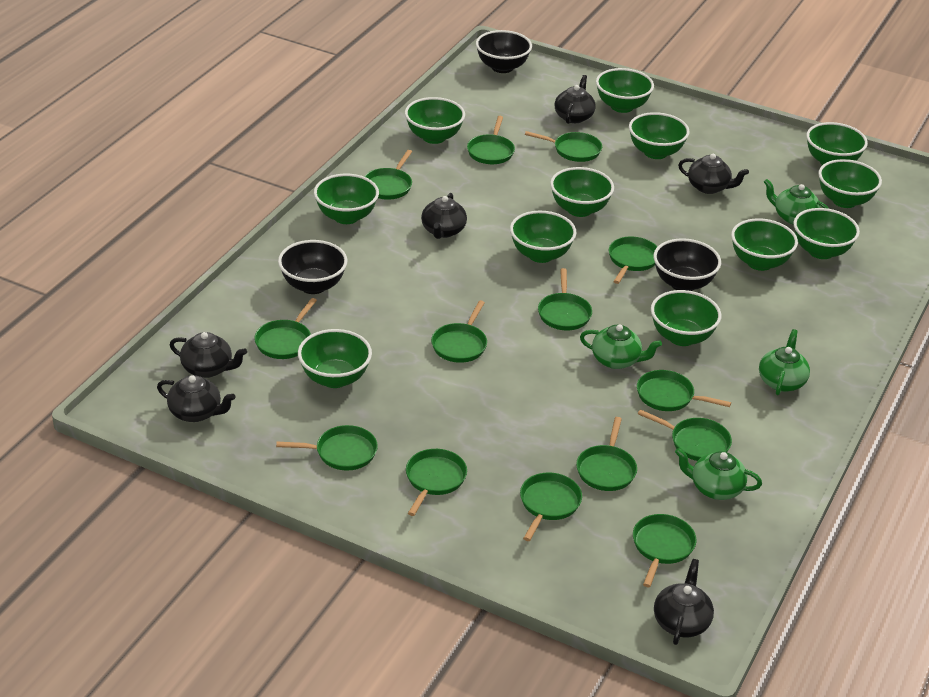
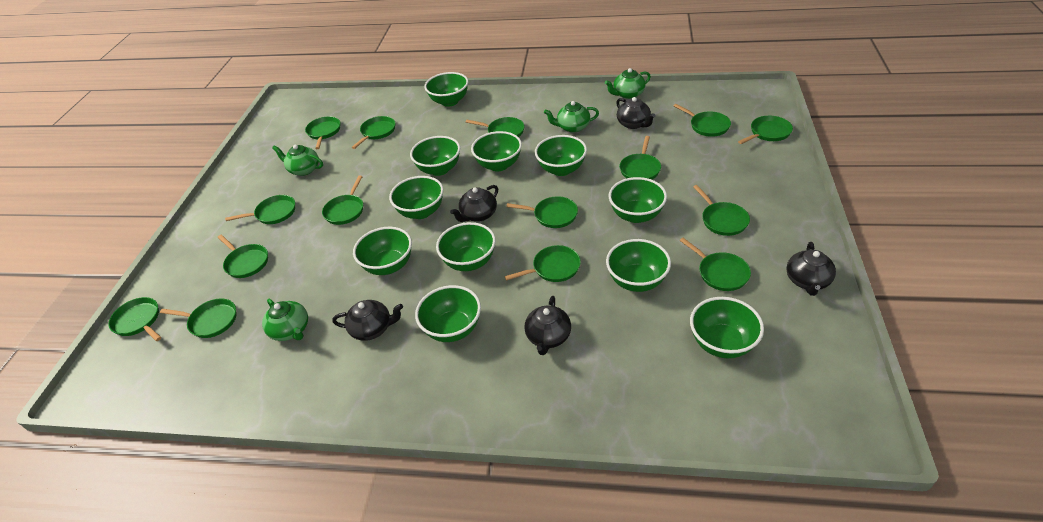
black bowl: [278,240,347,294] [476,30,532,73] [653,238,721,291] = 3 -> none = 0
black teapot: [157,375,236,422] [170,332,247,378] [421,193,467,239] [554,75,596,124] [654,559,714,645] [678,154,749,194] = 6 -> [332,300,403,341] [450,185,498,222] [524,296,571,355] [616,97,656,129] [786,242,836,296] = 5
green bowl: [298,329,372,388] [314,174,379,224] [405,97,465,144] [510,211,576,263] [550,167,614,217] [596,68,654,113] [629,112,690,159] [651,290,721,346] [731,218,798,271] [793,208,860,259] [806,122,868,165] [818,159,882,208] = 12 -> [353,227,412,275] [389,176,444,219] [410,136,460,176] [415,285,481,342] [424,72,468,107] [436,222,496,271] [471,131,522,172] [535,135,587,176] [606,239,671,292] [609,177,667,223] [690,297,764,358] = 11
green pan: [254,298,317,359] [276,425,378,471] [364,150,412,200] [406,449,467,516] [431,300,487,363] [467,116,515,164] [520,473,582,541] [525,131,602,162] [538,268,592,330] [576,417,637,491] [609,237,657,284] [633,514,697,587] [637,370,731,411] [638,409,732,461] = 14 -> [108,297,161,341] [160,298,237,338] [217,235,268,278] [225,195,295,224] [305,116,340,149] [322,175,363,225] [351,116,395,149] [466,117,525,137] [505,245,581,282] [506,196,578,228] [619,136,661,180] [674,104,731,137] [680,238,751,291] [693,185,750,236] [738,116,793,144] = 15

